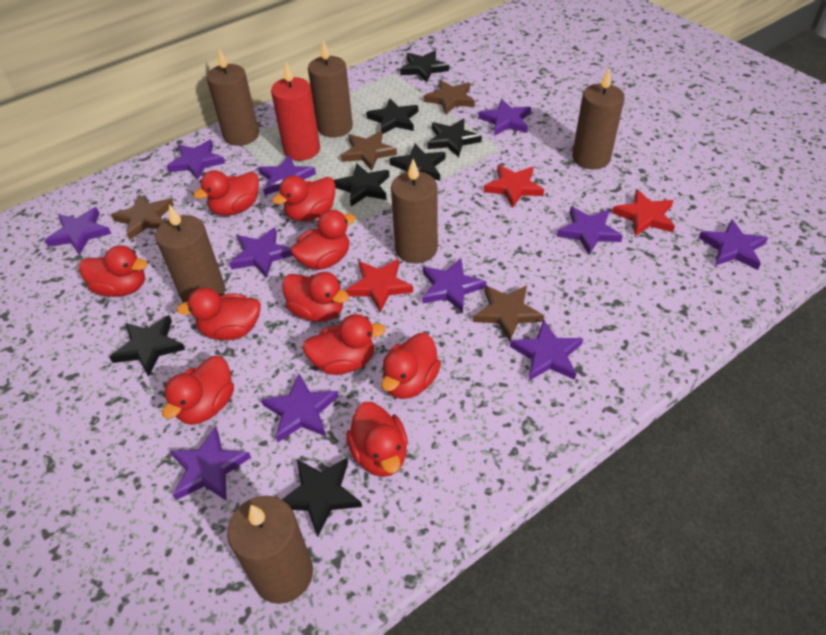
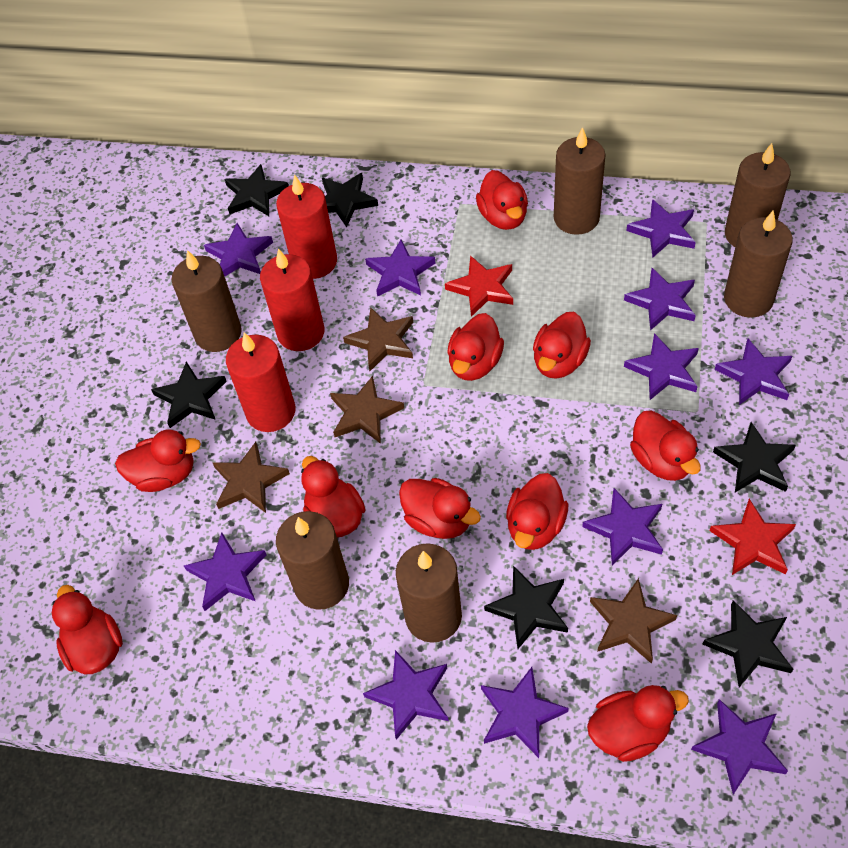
black star: [109,315,185,377] [282,458,362,537] [334,163,390,207] [366,98,418,134] [389,144,446,181] [400,51,449,82] [427,119,482,157] = 7 -> [151,362,227,428] [225,164,289,216] [322,173,378,228] [484,566,568,649] [702,600,793,687] [713,422,796,492] = 6
red candle: [271,62,320,161] = 1 -> [226,332,295,432] [260,249,324,351] [276,174,337,279] = 3
red star: [345,259,413,313] [484,165,544,208] [612,189,675,236] = 3 -> [445,255,513,317] [710,499,796,575] = 2

